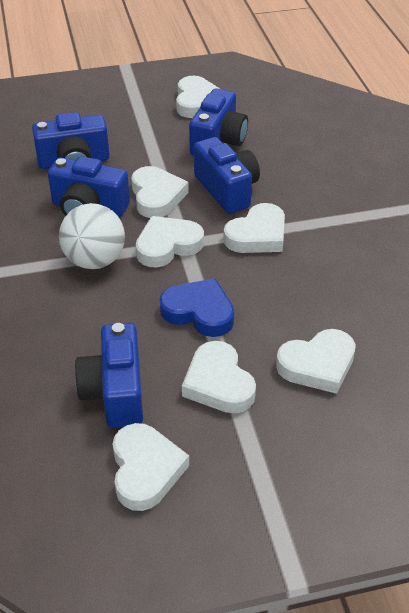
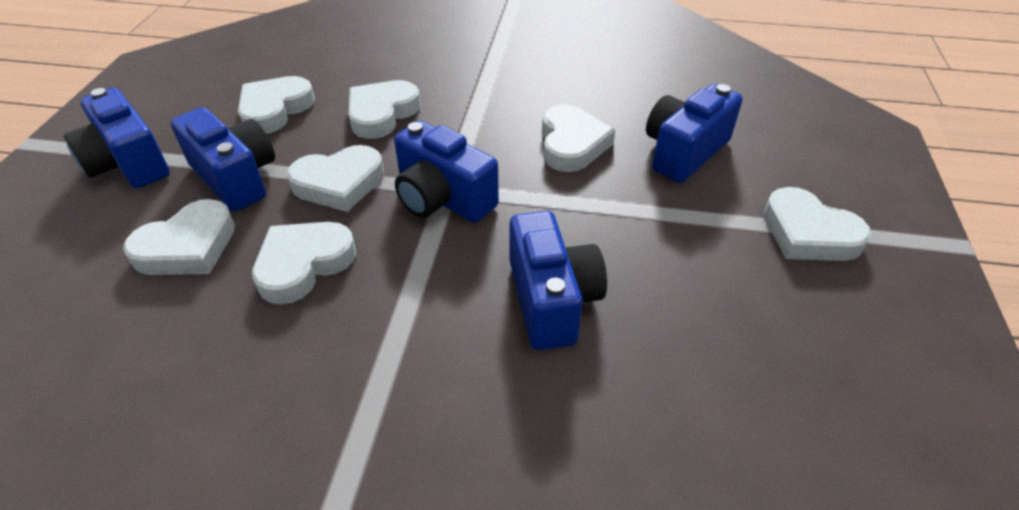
blue heart: [160,278,234,337] = 1 -> none = 0
white ball: [59,203,125,269] = 1 -> none = 0

